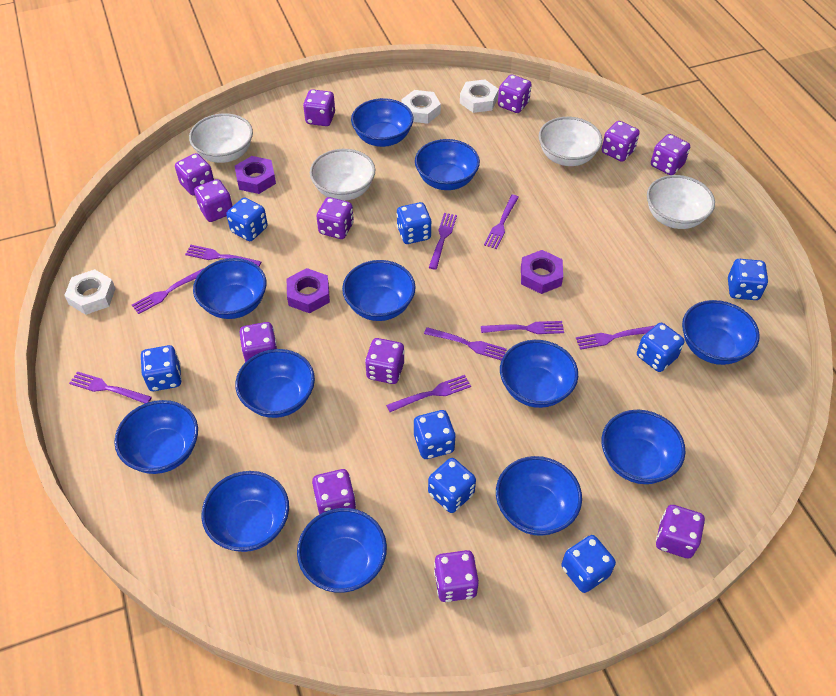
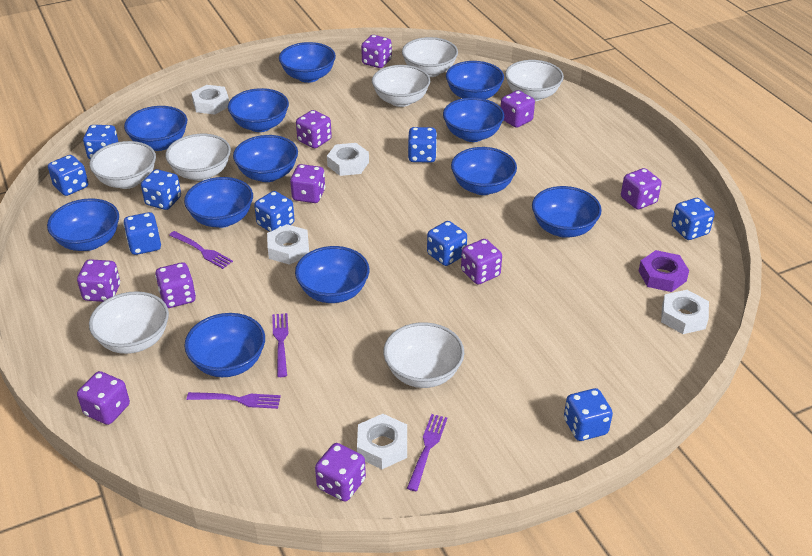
blue dice: [141,345,182,391] [226,197,268,241] [396,202,431,244] [414,410,456,459] [428,458,476,513] [561,535,616,593] [637,323,684,372] [728,259,768,300] = 8 -> [48,155,88,196] [83,125,119,159] [123,212,161,255] [141,169,181,210] [254,191,295,232] [408,127,437,163] [427,221,467,266] [564,388,613,441] [672,198,715,240] = 9
purple dice: [175,153,214,196] [194,179,233,222] [239,322,277,362] [303,89,335,126] [312,469,356,515] [316,197,354,239] [365,338,405,384] [434,550,479,602] [498,75,532,113] [602,121,640,162] [651,134,690,175] [656,505,705,558] = 12 -> [77,259,120,302] [77,371,130,425] [155,262,196,308] [290,164,325,203] [296,110,332,148] [315,443,366,501] [361,35,392,68] [461,239,502,284] [501,90,535,128] [621,168,662,209] = 10
purple fork: [69,371,152,403] [132,268,204,314] [185,245,261,267] [386,375,471,412] [424,327,507,360] [429,213,457,270] [481,321,564,334] [484,195,519,249] [576,325,656,350] = 9 -> [169,231,233,269] [187,392,281,409] [272,313,288,377] [407,414,447,491] = 4
purple nut: [235,156,276,194] [287,268,330,313] [521,250,563,294] = 3 -> [639,250,689,292] = 1
white bowl: [189,113,253,163] [310,149,375,201] [539,117,602,166] [647,175,715,229] = 4 -> [89,141,156,189] [89,291,169,354] [165,134,231,181] [372,65,430,107] [383,322,464,388] [402,37,458,77] [505,60,564,101] = 7
white nut: [64,269,116,315] [401,90,441,124] [460,79,499,113] = 3 -> [191,85,229,115] [267,224,309,265] [327,143,369,176] [357,414,407,469] [661,290,709,334] = 5

